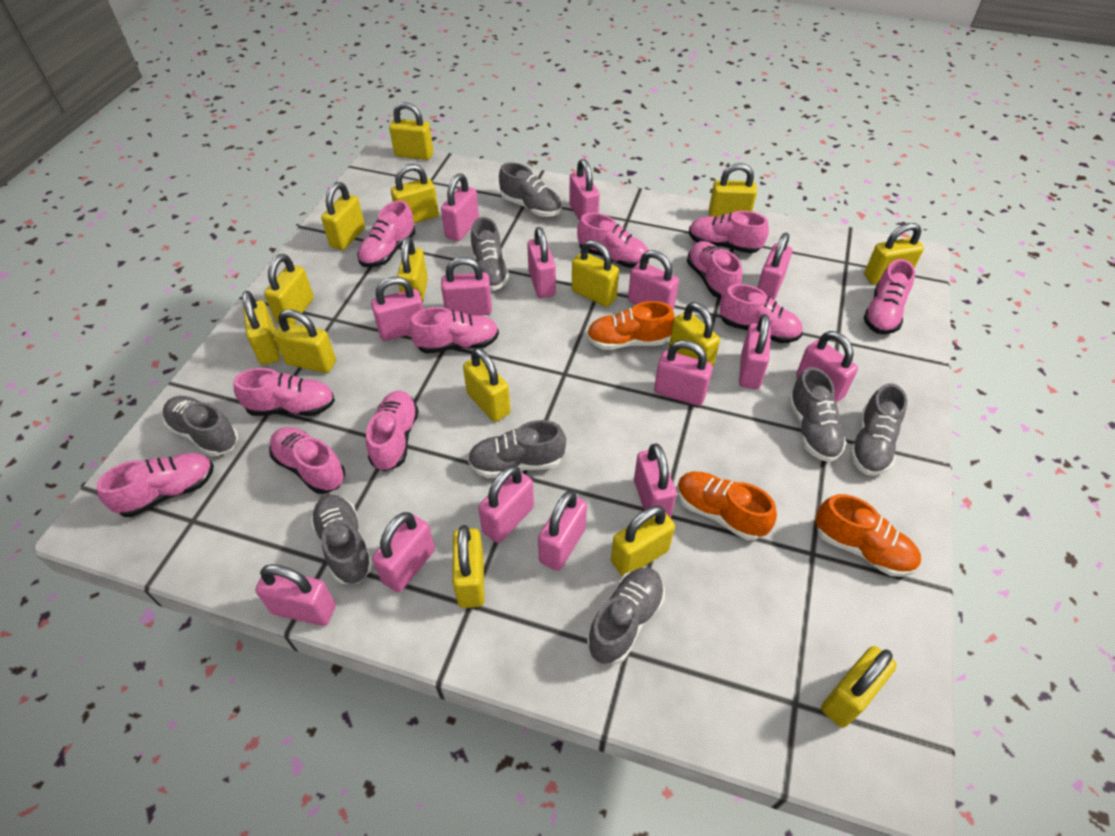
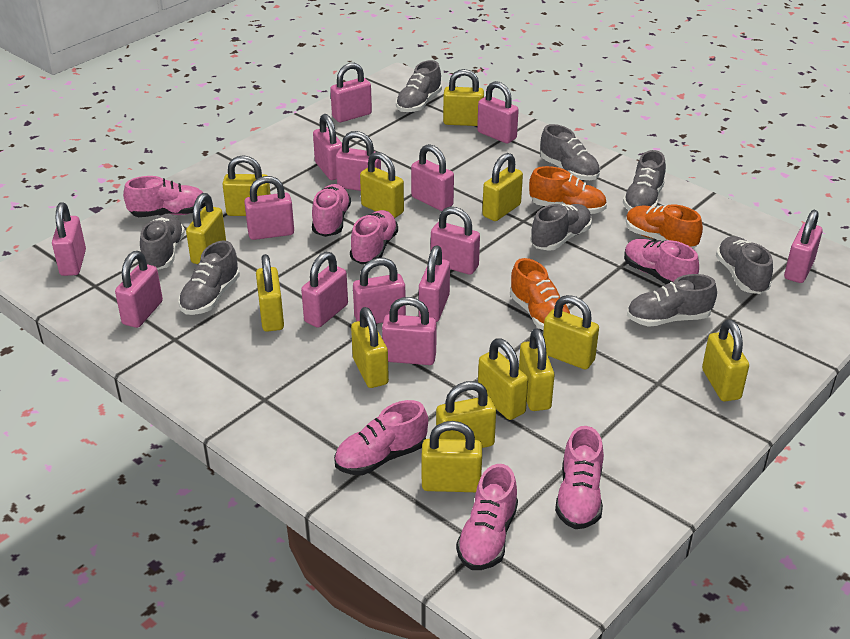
pink padlock: [255,564,336,626] [371,277,424,341] [372,512,435,592] [441,173,479,241] [441,257,492,315] [478,466,534,543] [527,227,556,298] [538,491,587,571] [569,159,600,221] [628,250,679,309] [634,443,677,519] [654,340,713,406] [739,314,771,389] [757,233,792,301] [796,331,858,403] = 15 -> [52,203,86,276] [115,251,163,328] [244,176,294,240] [301,252,348,328] [313,114,342,180] [330,63,372,122] [336,131,381,191] [353,258,406,324] [382,297,437,365] [411,144,454,211] [419,246,450,322] [431,207,480,275] [477,81,519,144] [784,210,823,283] = 14
pink shoe: [96,453,214,517] [234,368,335,416] [269,427,345,494] [357,200,415,267] [366,391,419,471] [409,307,499,354] [577,213,649,268] [687,241,742,298] [689,211,769,253] [719,284,803,343] [864,259,915,334] = 11 -> [123,176,205,217] [312,184,351,237] [334,400,428,475] [350,210,398,264] [456,464,518,570] [555,426,604,529] [624,239,699,284] = 7
yellow padlock: [242,291,280,365] [264,254,314,324] [274,309,336,373] [321,182,365,250] [389,102,433,160] [391,164,439,223] [397,237,428,302] [452,525,485,608] [463,348,511,422] [572,240,619,307] [611,505,675,576] [669,302,720,367] [709,163,757,217] [821,646,897,728] [864,223,924,285] = 15 -> [186,193,226,264] [222,155,271,216] [256,254,284,332] [351,307,389,388] [360,152,404,218] [422,421,482,492] [436,381,496,448] [443,69,484,126] [478,338,528,420] [482,153,523,221] [519,328,555,411] [543,295,599,370] [702,319,749,401] = 13

